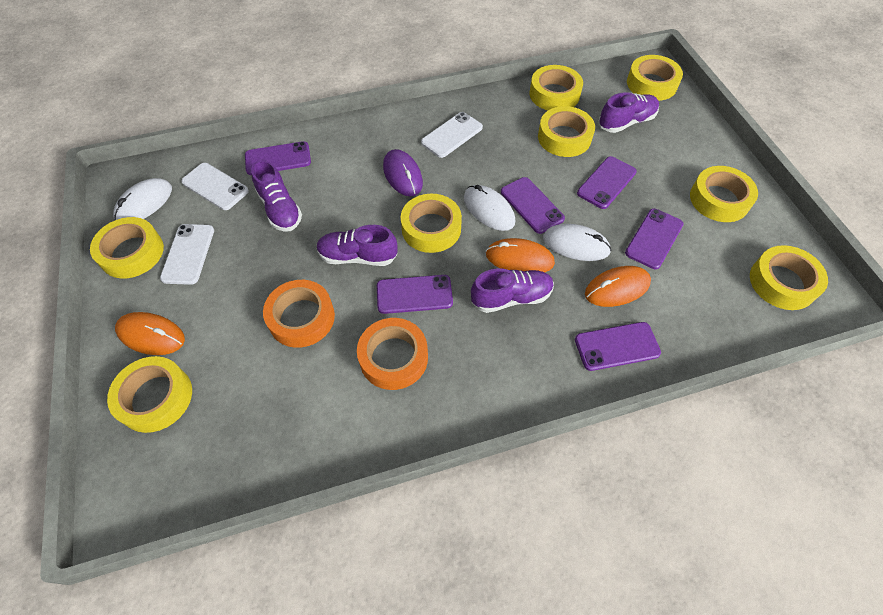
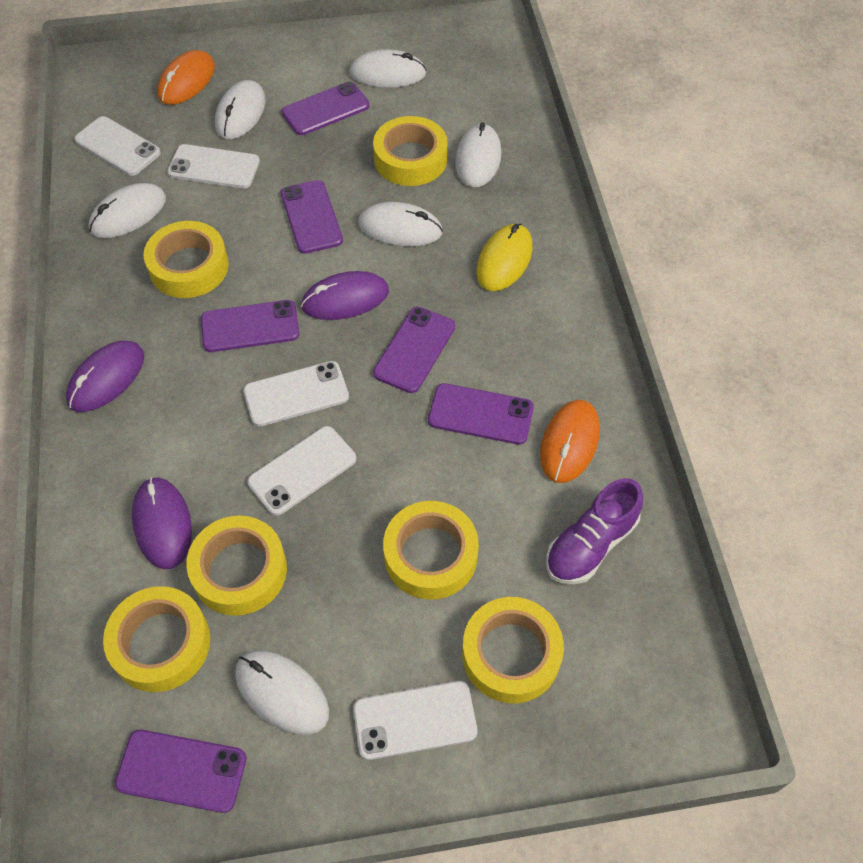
orange mouse: [115,312,185,355] [486,238,555,272] [585,266,651,307] = 3 -> [157,50,215,105] [540,400,600,483] = 2
orange tape: [263,280,335,348] [357,318,428,390] = 2 -> none = 0
purple mouse: [383,149,423,196] = 1 -> [66,341,144,412] [132,477,192,569] [301,271,389,320] = 3
purple shoe: [251,160,302,232] [316,225,398,266] [471,268,554,313] [599,92,659,133] = 4 -> [546,478,643,584] = 1
white mouse: [113,178,172,220] [464,185,515,231] [543,224,612,261] = 3 -> [89,183,166,238] [215,80,266,139] [235,650,329,735] [349,49,427,88] [358,202,443,246] [455,122,502,187] = 6
white phone: [160,224,214,285] [181,163,249,210] [421,112,483,158] = 3 -> [74,116,161,176] [167,144,260,188] [243,361,349,427] [247,426,356,516] [353,681,477,760] = 5
yellow mouse: none = 0 -> [476,224,533,291] = 1
yellow tape: [90,217,164,278] [107,356,192,433] [400,194,462,253] [530,65,583,111] [538,106,595,157] [627,55,683,101] [690,166,758,222] [750,245,828,310] = 8 -> [103,586,210,692] [144,221,229,298] [186,516,287,616] [373,116,448,186] [383,501,479,600] [462,597,564,703] = 6

